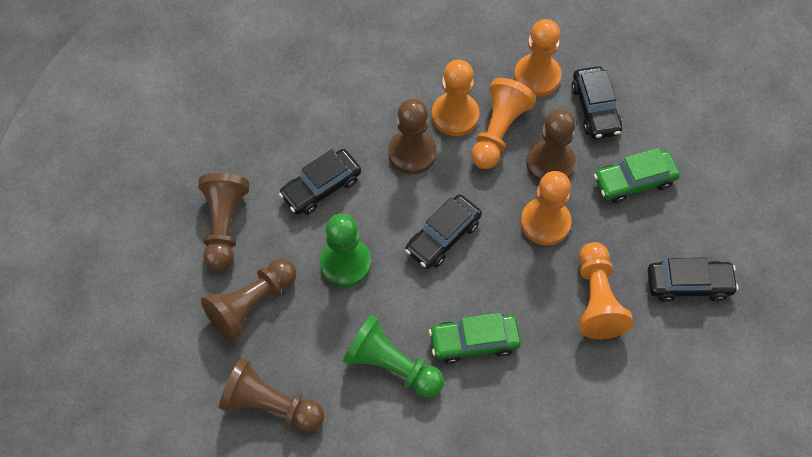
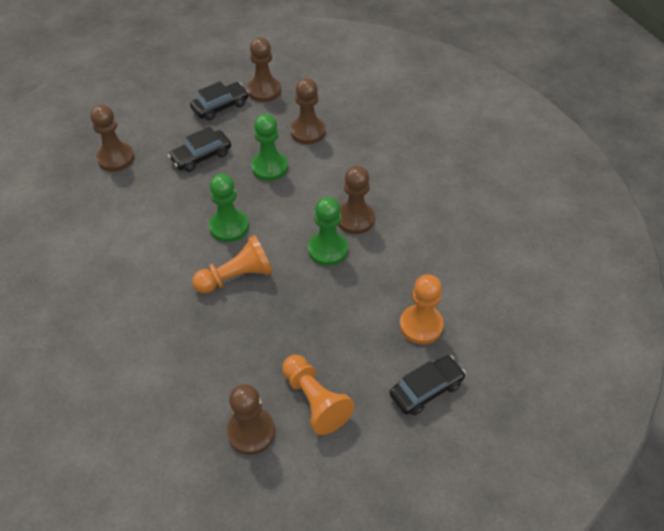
black car: [279,149,361,215] [405,194,482,269] [571,66,622,139] [648,258,738,302] = 4 -> [168,127,231,172] [190,81,249,121] [389,355,466,415] = 3
green car: [429,313,521,364] [594,148,680,203] = 2 -> none = 0
green pawn: [320,214,371,287] [343,315,444,397] = 2 -> [209,174,249,242] [251,114,288,181] [308,197,348,266] = 3
orange pawn: [432,60,479,136] [471,78,536,169] [514,19,561,97] [521,171,571,245] [578,242,633,339] = 5 -> [192,235,273,294] [282,355,354,435] [400,274,443,344] = 3

